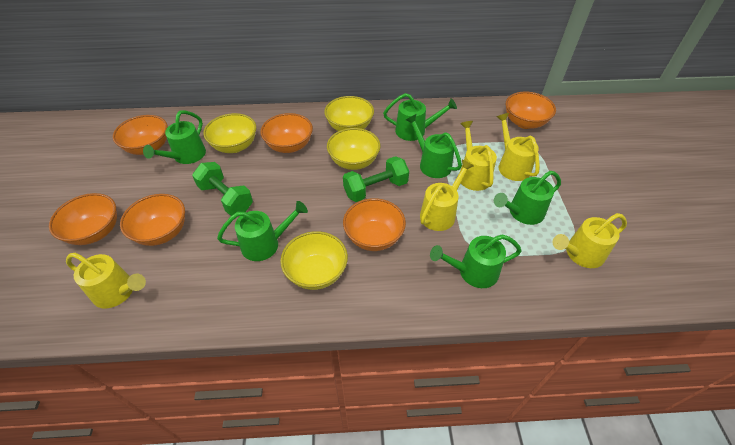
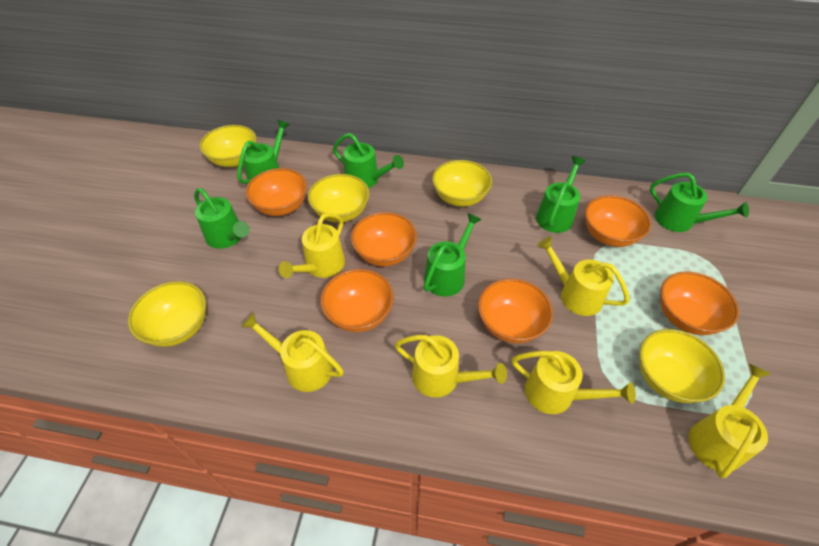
green dumbbell: [192,162,253,216] [343,156,409,202] = 2 -> none = 0
yellow bowl: [203,113,256,153] [280,231,348,290] [324,96,374,131] [327,128,380,170] = 4 -> [128,281,206,347] [200,125,257,167] [308,174,370,223] [432,160,492,207] [639,329,725,403] = 5
yellow watering can: [66,253,146,308] [420,160,474,231] [460,121,497,191] [497,113,540,181] [553,213,627,268] = 5 -> [241,313,344,392] [278,213,345,278] [395,335,507,398] [512,351,636,414] [537,237,630,316] [689,364,771,478] = 6

